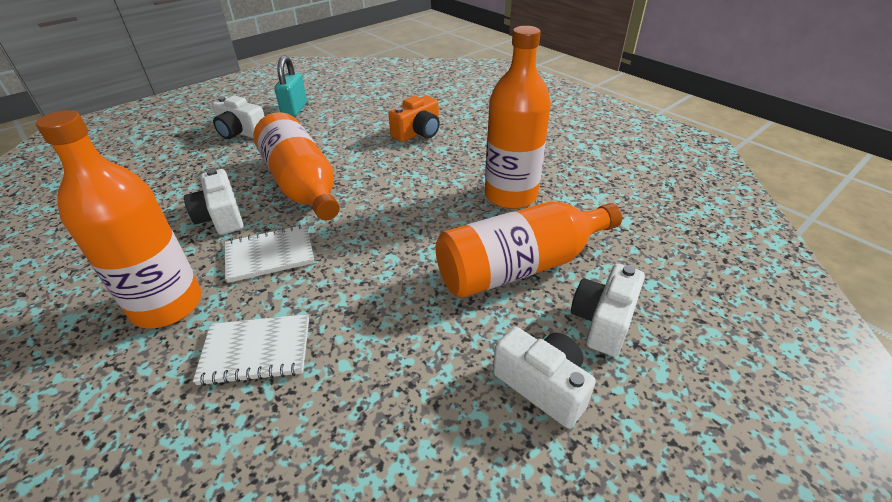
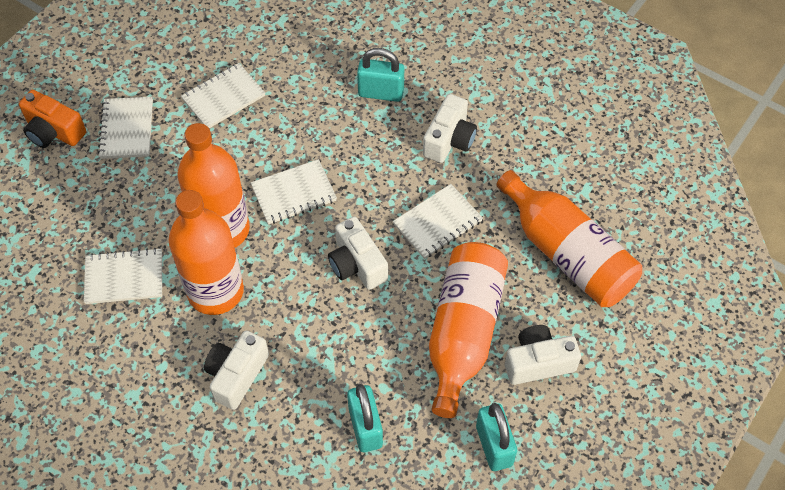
turquoise padlock: [274,56,307,117] = 1 -> [347,384,383,452] [357,48,404,102] [476,403,517,471] = 3
white notebook: [193,314,309,386] [225,224,314,283] = 2 -> [84,248,162,304] [98,97,153,159] [181,63,265,128] [251,159,337,225] [393,184,483,259] = 5

